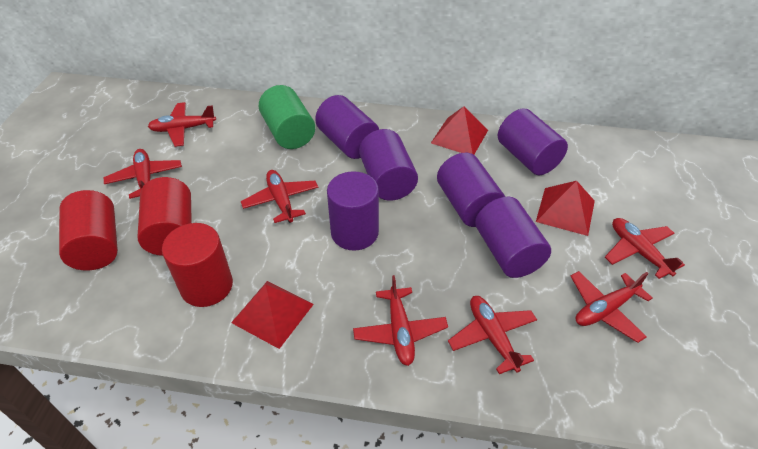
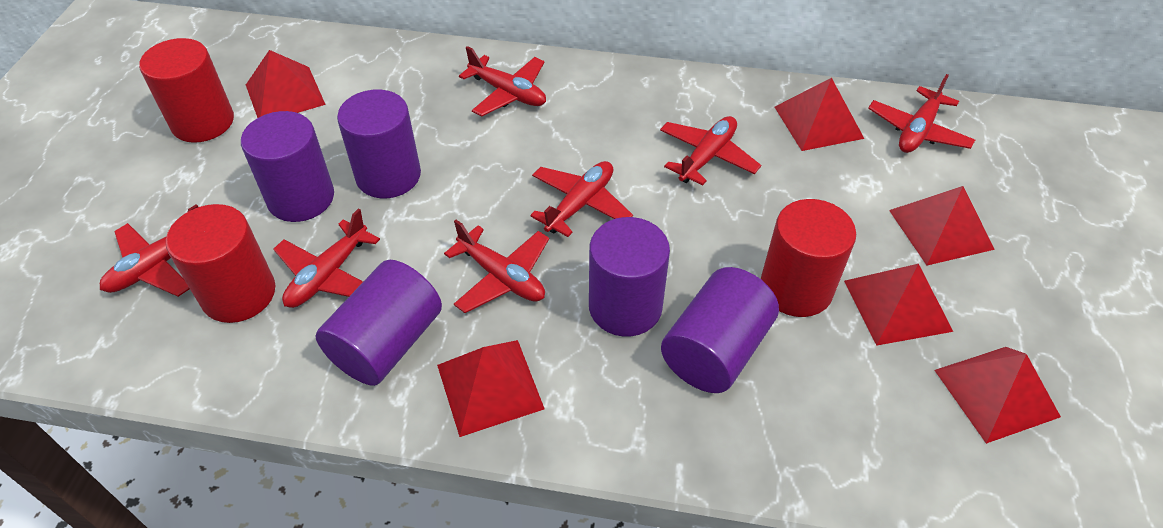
green cylinder: [259,85,315,149] = 1 -> none = 0
purple cylinder: [315,95,379,159] [327,171,379,251] [359,129,418,201] [437,153,505,227] [475,197,551,278] [498,108,568,175] = 6 -> [241,111,334,222] [316,260,442,386] [337,90,421,198] [589,217,670,337] [661,267,779,393] = 5
red pyramid: [231,281,314,349] [431,106,488,155] [536,181,595,236] = 3 -> [246,50,326,118] [437,340,545,437] [775,78,864,151] [844,264,953,346] [889,186,995,265] [934,347,1061,444] = 6

